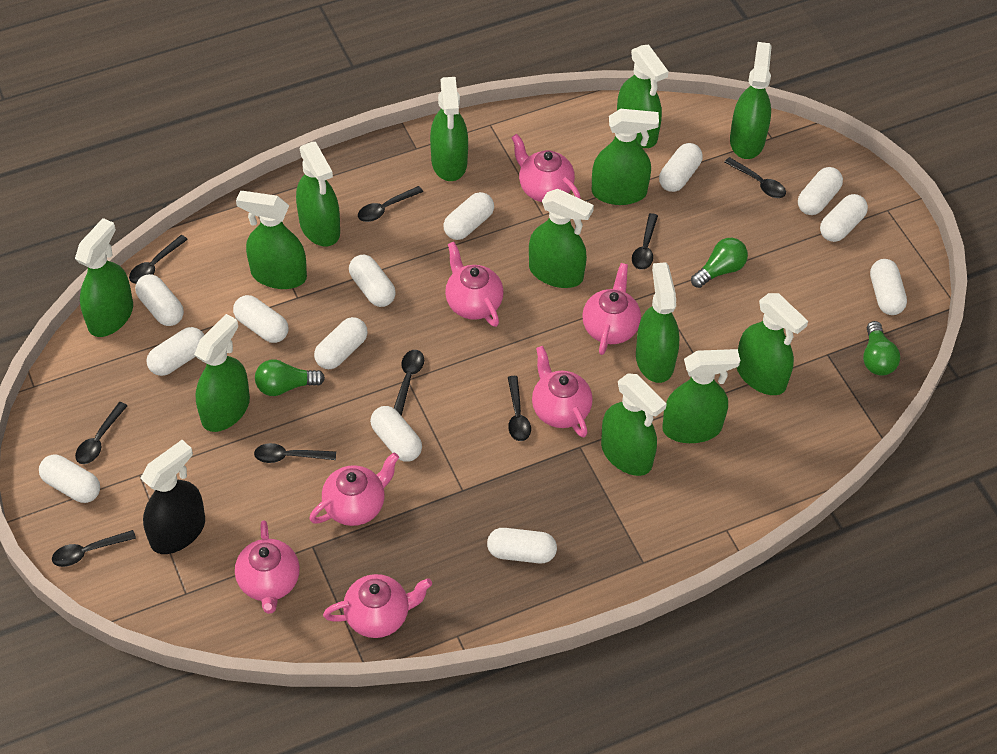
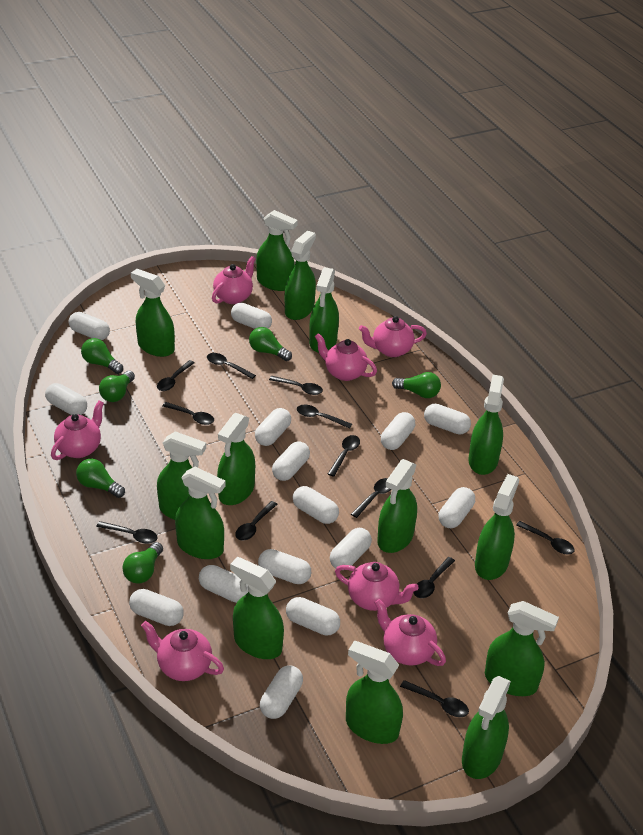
black spoon: [52,530,136,567] [75,402,128,464] [129,235,188,284] [254,443,336,463] [358,186,423,222] [394,350,424,416] [508,376,531,441] [632,213,658,270] [724,157,786,198] = 9 -> [96,521,158,544] [157,360,195,391] [162,402,214,425] [207,353,256,379] [235,501,278,540] [269,376,323,395] [297,405,352,429] [328,435,360,477] [351,478,391,518] [400,680,469,717] [414,557,455,598] [516,521,575,554] = 12
black spray bottle: [140,440,205,554] = 1 -> none = 0
green light bulb: [255,359,325,396] [691,238,748,288] [863,321,900,376] = 3 -> [76,459,125,498] [81,338,123,374] [99,371,135,402] [122,542,163,584] [249,327,292,361] [392,372,441,398] = 6
green spray bottle: [75,218,133,337] [194,314,250,432] [236,191,307,289] [296,142,340,246] [430,77,468,181] [529,189,594,288] [592,109,659,205] [601,373,667,476] [617,44,669,148] [636,262,680,383] [662,349,740,443] [730,42,772,159] [737,293,808,395] = 13 -> [131,269,175,357] [157,431,206,520] [175,467,226,559] [217,413,255,505] [230,557,284,659] [256,210,298,291] [285,231,316,320] [309,267,339,353] [346,641,403,744] [377,459,417,553] [462,676,511,779] [468,375,504,475] [475,474,519,580] [485,601,559,696] = 14
white capsule: [39,455,100,503] [135,274,184,326] [146,327,204,376] [233,295,288,343] [314,317,368,369] [349,255,396,307] [370,406,422,462] [443,192,494,240] [487,528,557,563] [659,143,703,192] [798,167,843,215] [820,194,868,242] [870,259,907,315] = 13 -> [45,383,87,415] [69,312,110,340] [129,589,184,626] [199,565,249,603] [231,303,272,329] [255,408,291,446] [258,549,311,584] [260,666,303,719] [272,441,310,481] [286,597,340,635] [293,486,339,524] [330,528,372,568] [381,412,415,450] [424,404,471,435] [439,487,475,528] = 15

